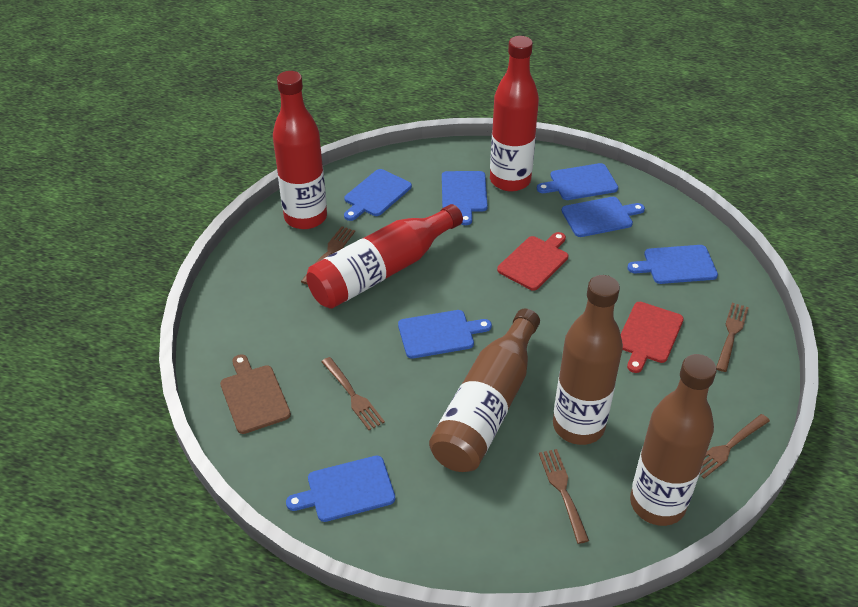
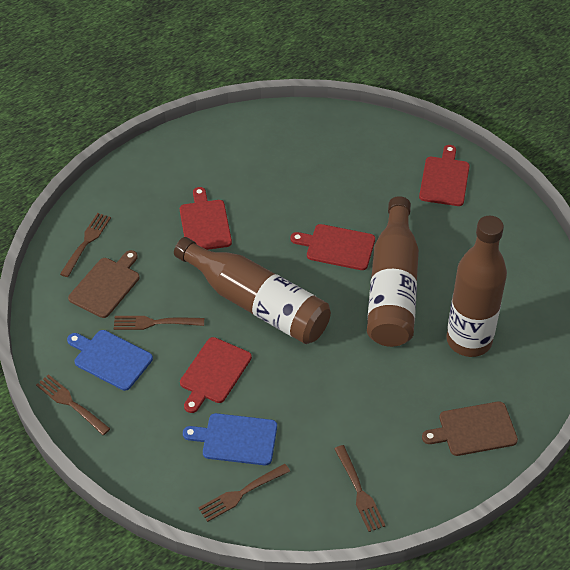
blue cutting board: [286,455,395,522] [344,169,412,221] [398,310,492,359] [442,171,488,225] [537,163,618,200] [562,197,645,237] [628,245,718,284] = 7 -> [67,330,153,391] [183,413,277,465] = 2
brown cutting board: [220,354,291,434] = 1 -> [68,250,140,318] [422,401,518,456] = 2
red bottle: [273,71,327,229] [306,204,463,309] [490,36,539,192] = 3 -> none = 0
red cutting board: [497,232,568,291] [621,302,684,373] = 2 -> [180,187,232,250] [180,337,252,413] [290,224,375,270] [419,145,470,206] = 4

